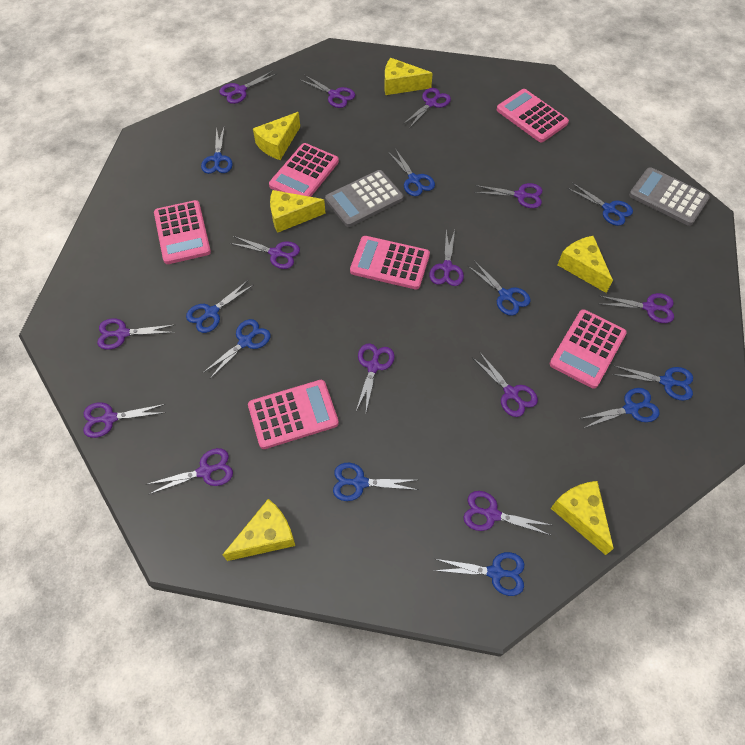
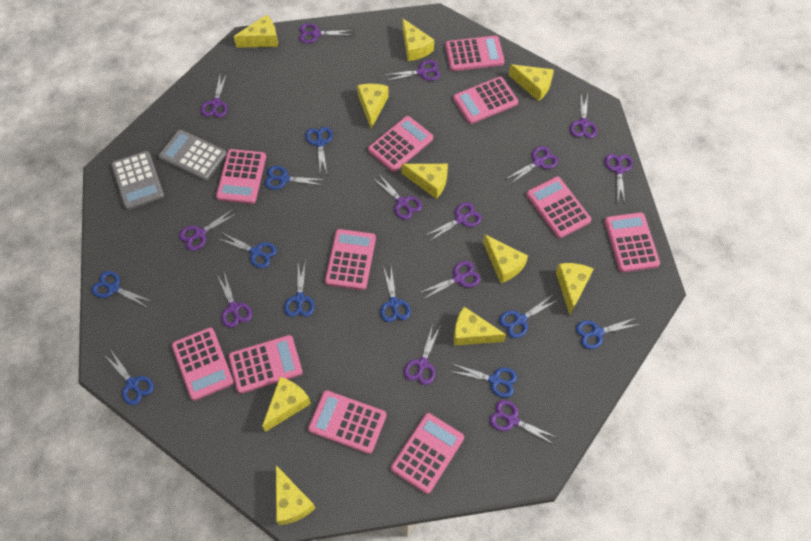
pink calculator: [154,200,211,264] [248,380,339,449] [269,143,339,197] [350,236,430,289] [497,89,569,142] [550,309,627,389] = 6 -> [172,328,234,401] [216,149,266,204] [228,335,303,394] [308,390,386,454] [325,229,376,290] [368,116,433,172] [391,413,464,494] [445,36,505,71] [453,77,518,124] [526,177,591,238] [604,212,660,272] = 11
yellow cheese: [222,499,295,561] [253,112,300,160] [270,190,326,233] [385,58,433,95] [551,481,614,555] [558,236,613,293] = 6 -> [233,15,278,48] [262,377,311,432] [276,465,315,525] [357,84,389,129] [402,164,448,199] [403,19,434,61] [454,307,506,345] [483,234,528,283] [509,64,554,101] [556,263,593,315] = 10

